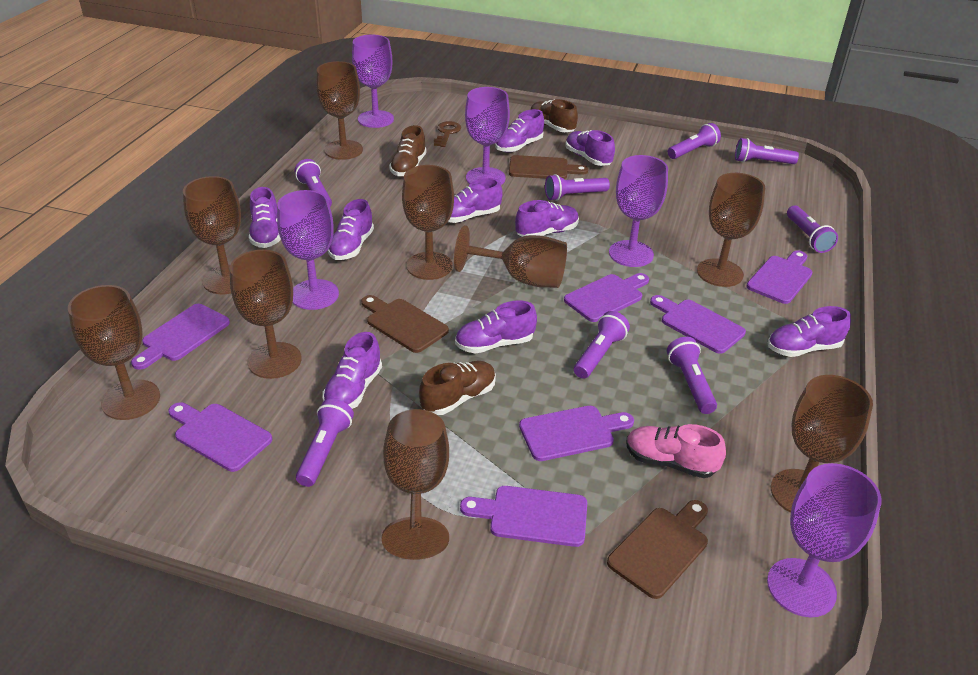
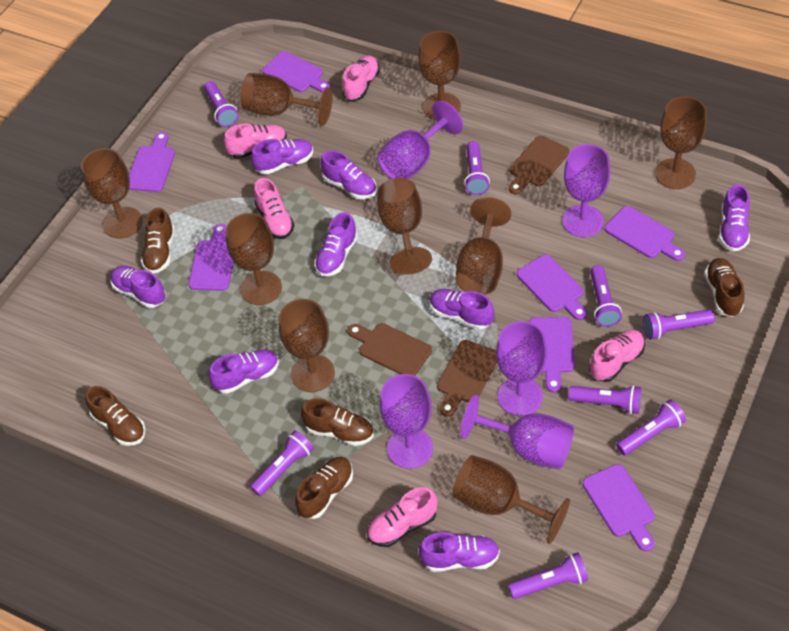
brown key: [434,121,461,147] = 1 -> none = 0
brown shoe: [389,125,427,176] [419,361,496,415] [531,99,578,132] = 3 -> [86,386,146,446] [141,207,175,273] [295,457,353,519] [301,398,374,446] [704,258,745,317] = 5
pink shoe: [626,424,726,478] = 1 -> [224,124,287,159] [254,178,295,239] [342,55,380,101] [367,487,438,547] [590,330,645,382] = 5
purple shoe: [249,187,281,248] [323,332,382,409] [328,199,374,260] [448,178,503,223] [455,301,537,354] [495,109,544,153] [515,200,579,237] [565,130,615,166] [768,306,851,357] = 9 -> [111,266,166,308] [209,349,279,394] [251,139,313,175] [314,212,358,277] [320,150,376,199] [419,532,500,572] [430,289,494,330] [719,184,750,251] = 8

